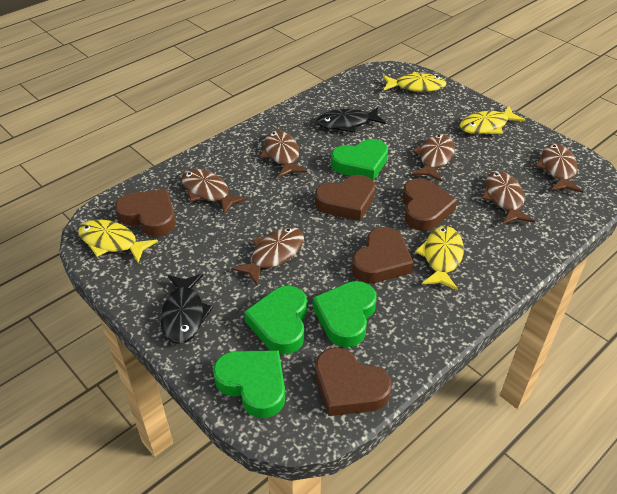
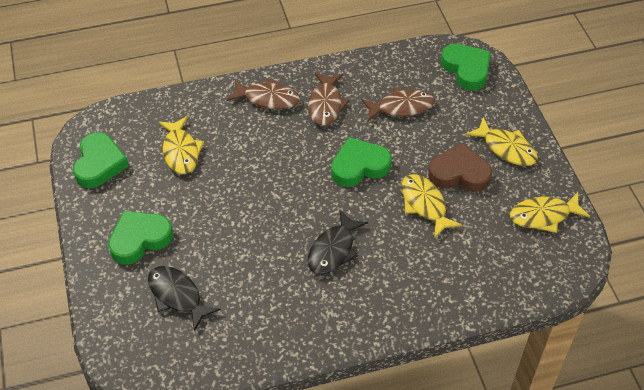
brown fish: [181,169,248,215] [231,227,304,285] [260,130,308,178] [412,134,455,182] [482,171,535,224] [535,144,583,193] = 6 -> [227,78,300,109] [308,72,349,126] [361,87,435,121] = 3
brown heart: [115,189,176,237] [315,175,375,221] [316,348,392,416] [352,227,414,283] [402,178,457,231] = 5 -> [428,143,492,192] = 1

